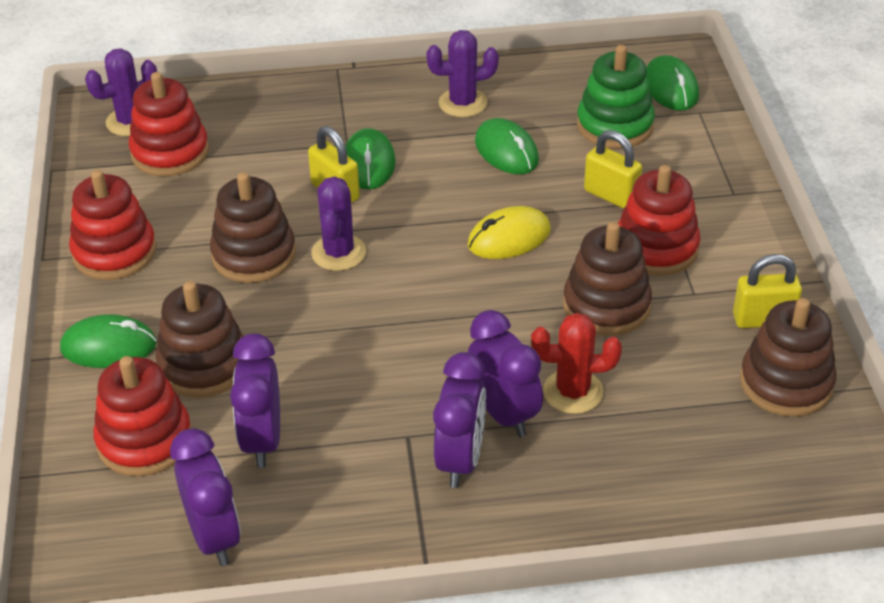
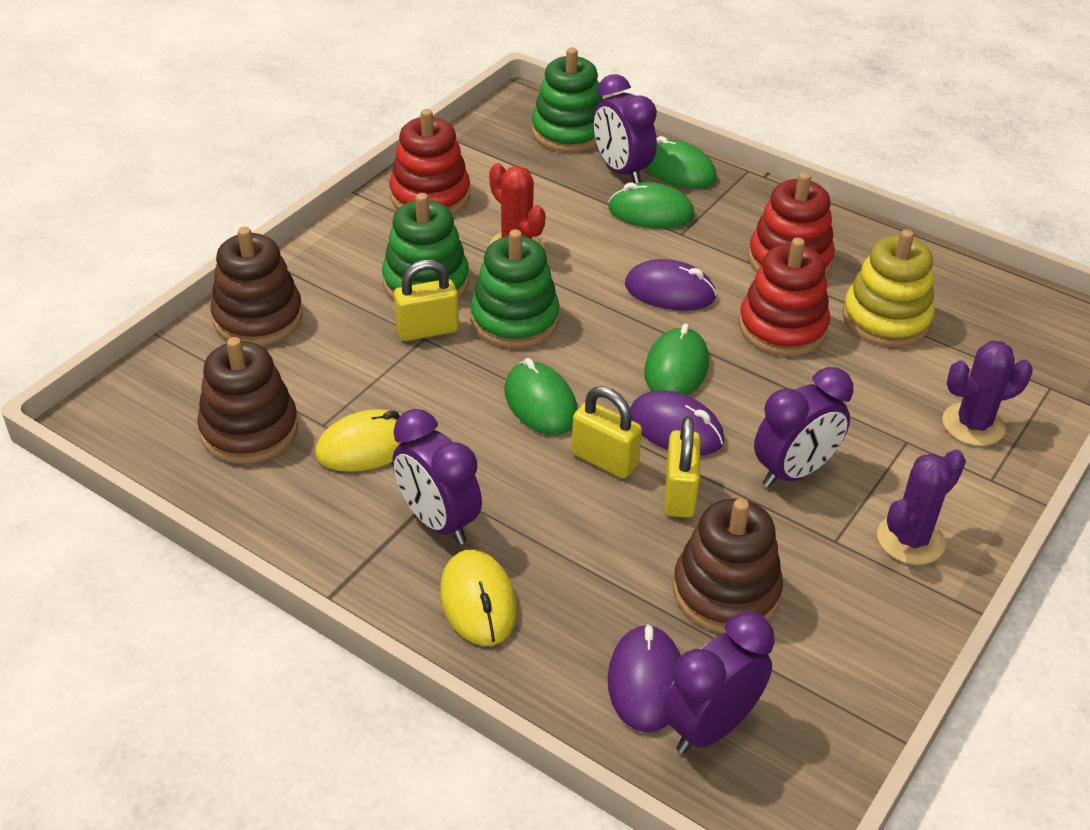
brown stacking toy: [156,281,243,398] [210,172,296,283] [563,222,652,336] [740,298,837,417] = 4 -> [197,337,298,464] [210,227,303,345] [673,498,783,633] = 3
green stacking toy: [577,45,655,148] = 1 -> [382,193,469,300] [470,229,560,348] [532,47,603,152] = 3
purple cactus: [85,49,157,136] [312,176,366,271] [426,30,499,117] = 3 -> [877,450,966,565] [942,340,1033,446] = 2
purple mouse: none = 0 -> [608,624,681,733] [625,259,717,311] [630,390,724,455] = 3
red stacking toy: [69,170,156,280] [93,356,192,476] [129,72,209,176] [618,165,700,276] = 4 -> [389,109,470,215] [739,238,830,356] [748,172,835,276] = 3
yellow mouse: [468,206,551,259] = 1 -> [315,409,402,472] [440,549,517,646] = 2
yellow stacking toy: none = 0 -> [842,229,934,347] = 1

